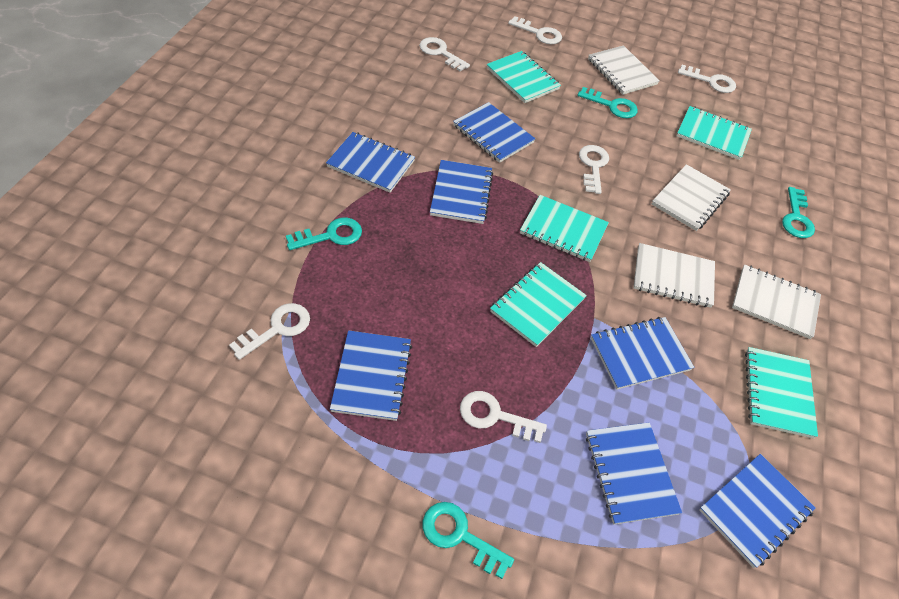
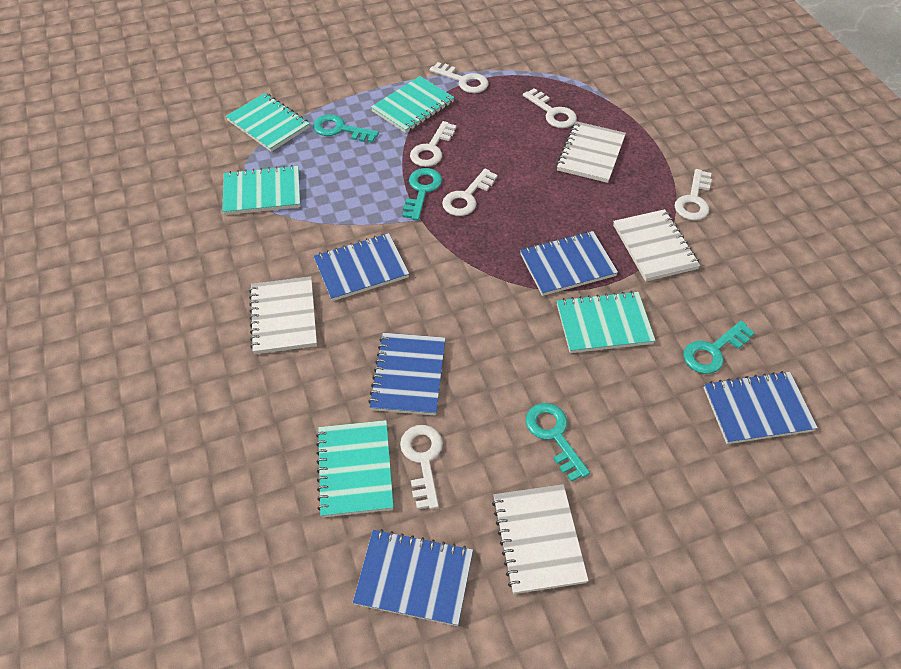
blue notebook: [326,132,415,193] [330,330,412,421] [430,160,493,224] [453,102,535,163] [586,423,682,525] [591,317,694,390] [699,454,816,568] = 7 -> [313,233,409,301] [353,529,473,626] [368,333,446,416] [520,231,618,296] [704,371,818,444] = 5

